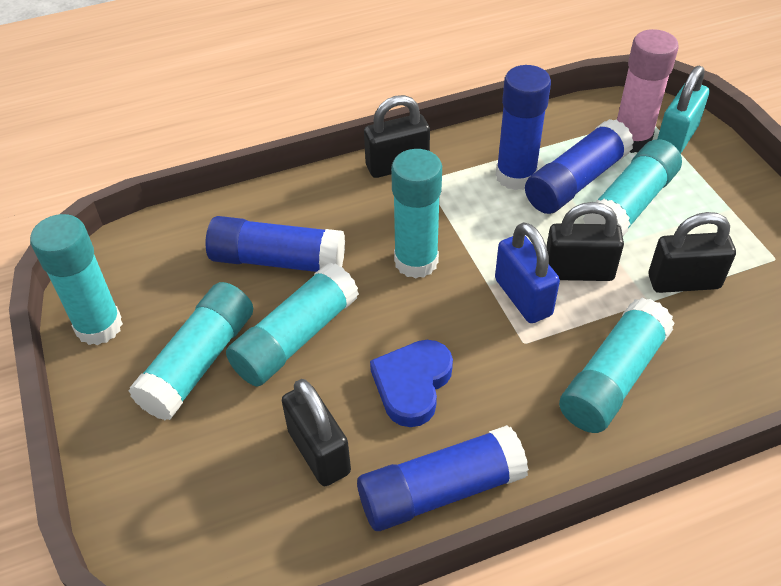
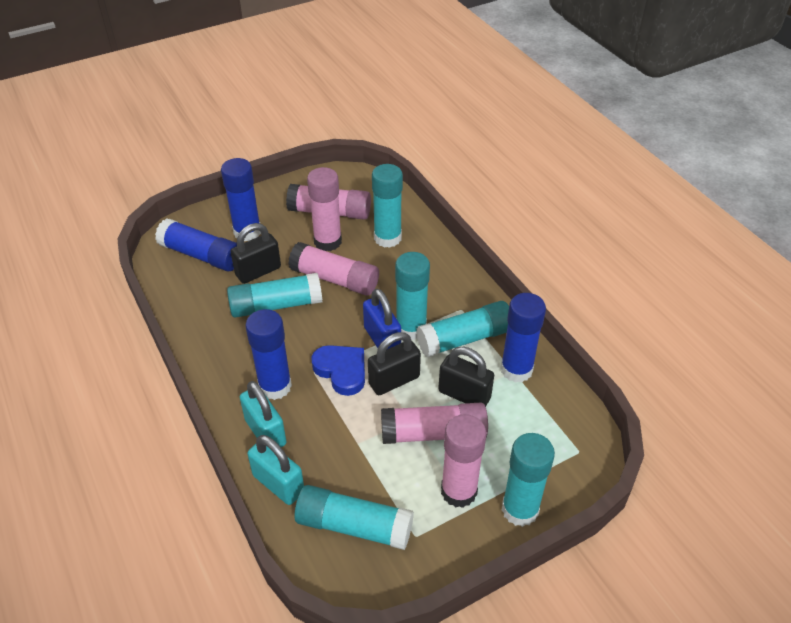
black padlock: [281,379,351,486] [364,95,430,178] [546,202,624,281] [649,212,736,293] = 4 -> [231,223,281,284] [368,332,421,395] [438,347,494,407] = 3
pink glue stick: [617,29,679,153] = 1 -> [286,184,371,220] [288,242,379,295] [307,167,342,251] [381,403,488,444] [441,414,486,508] = 5
turquoise padlock: [657,66,710,154] = 1 -> [240,381,286,447] [247,435,304,505] = 2

